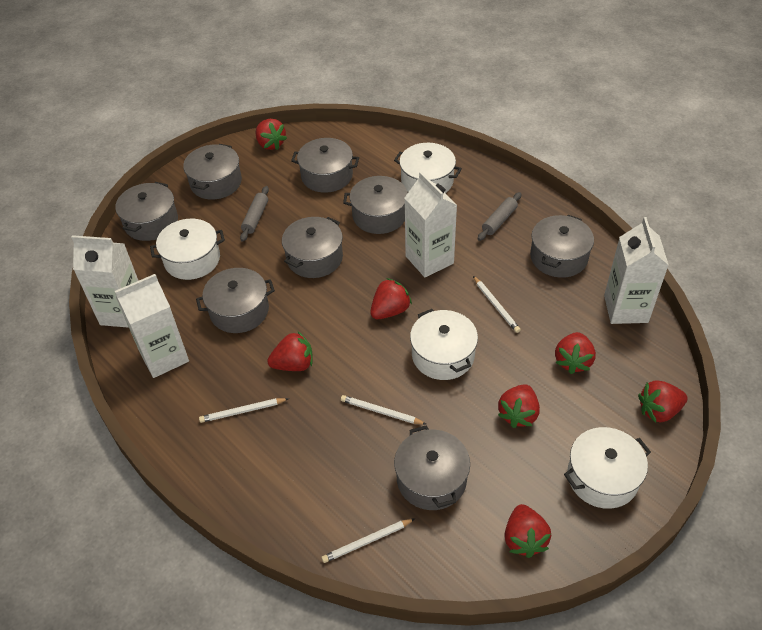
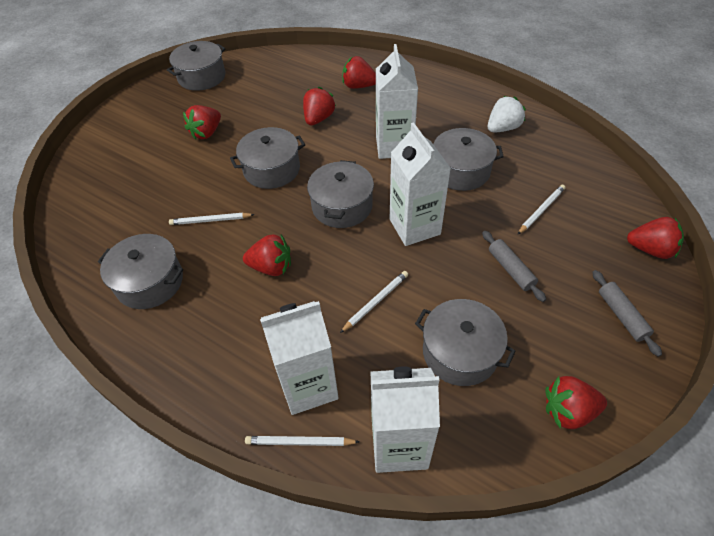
grey pot: [116,182,178,241] [183,144,242,200] [196,268,275,333] [282,217,343,278] [291,138,359,193] [343,176,408,234] [394,425,470,510] [530,215,594,278] = 8 -> [98,234,183,309] [167,41,226,91] [230,127,305,189] [307,160,374,228] [415,299,516,386] [433,128,504,191] = 6
red strawberry: [256,119,287,150] [267,332,313,371] [370,278,412,319] [498,384,540,428] [504,504,551,558] [555,332,596,374] [638,380,687,423] = 7 -> [183,105,221,140] [243,234,291,276] [303,87,336,126] [342,56,376,89] [546,376,607,429] [627,217,684,259] = 6
white pot: [150,219,225,280] [394,143,462,193] [410,309,478,380] [564,427,651,509] = 4 -> none = 0
white strawberry: none = 0 -> [488,96,526,132] = 1

